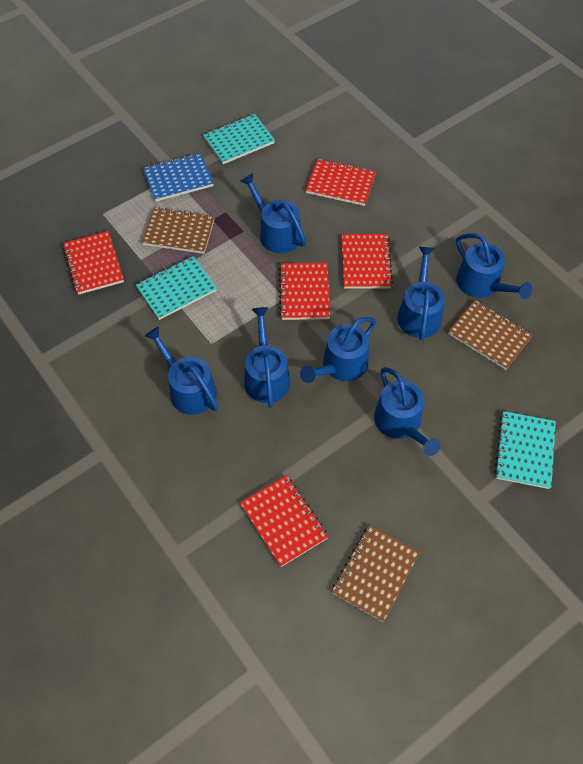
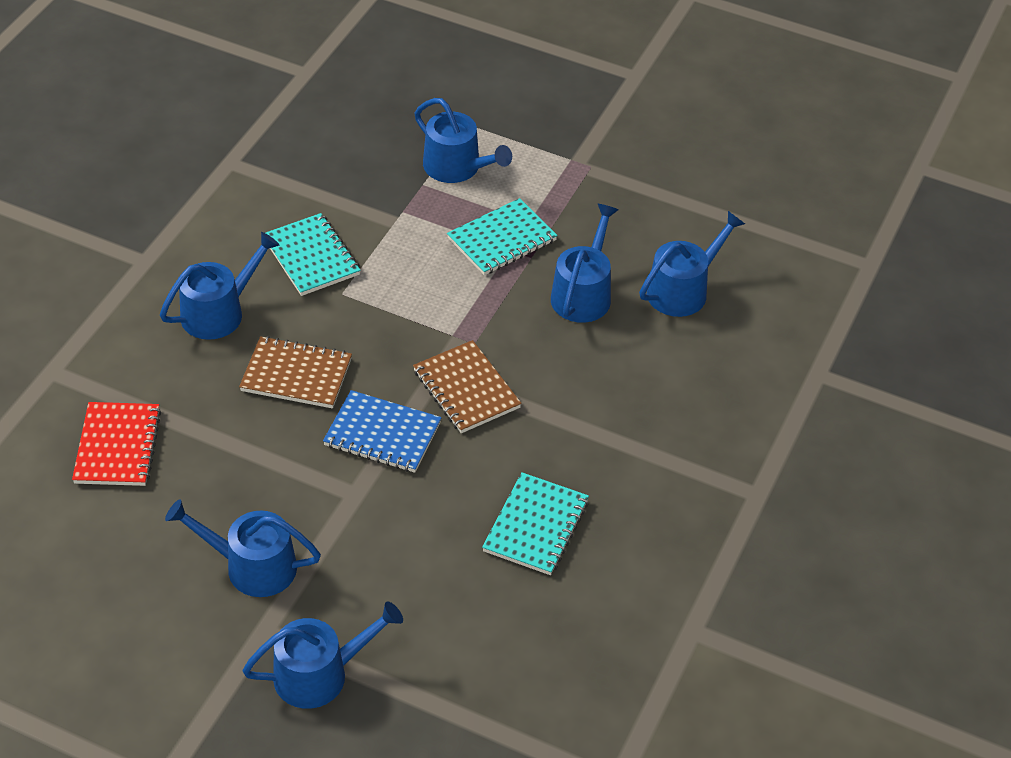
blue watering can: [145,327,218,415] [240,173,306,253] [244,307,290,408] [300,317,376,383] [374,367,440,456] [397,247,445,340] [456,233,532,299] = 7 -> [160,232,280,340] [165,499,321,597] [243,601,403,709] [414,98,512,183] [551,204,618,323] [639,211,745,317] = 6
brown notebook: [142,207,215,254] [332,525,420,622] [448,300,533,370] = 3 -> [239,336,352,408] [413,340,522,433] = 2
red notebook: [63,231,124,295] [240,475,328,567] [279,263,330,320] [306,159,376,206] [341,234,393,289] = 5 -> [72,402,161,486] = 1

